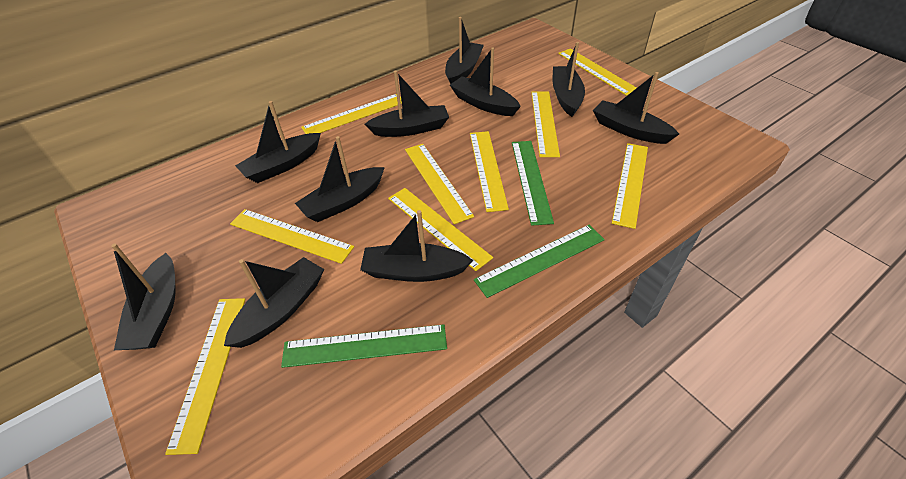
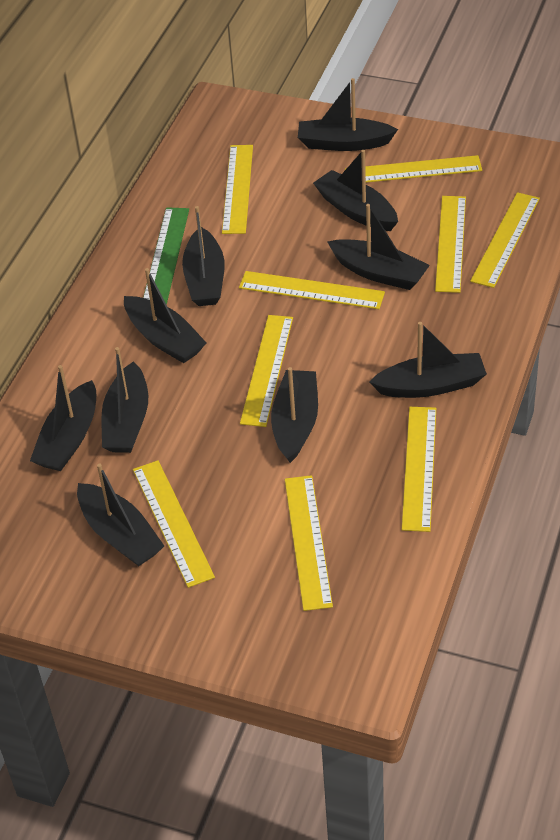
green ruler: [281,324,447,368] [474,225,605,298] [512,141,554,226] = 3 -> [143,207,189,304] = 1

